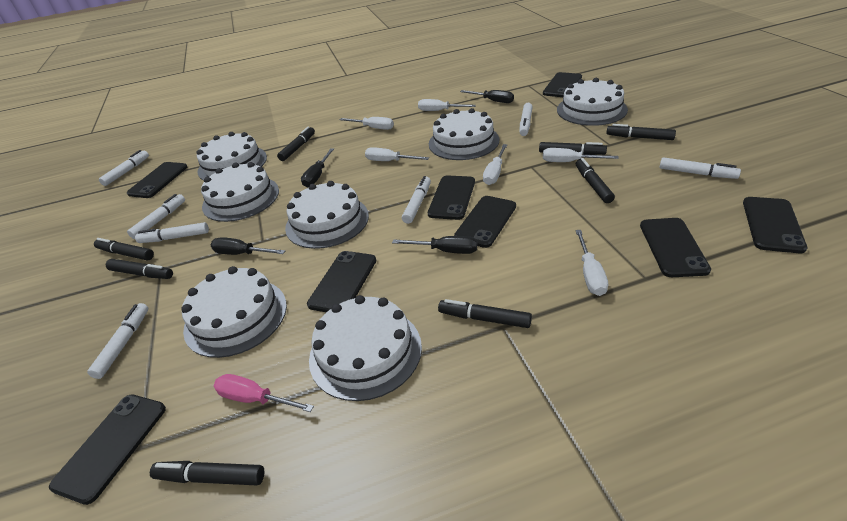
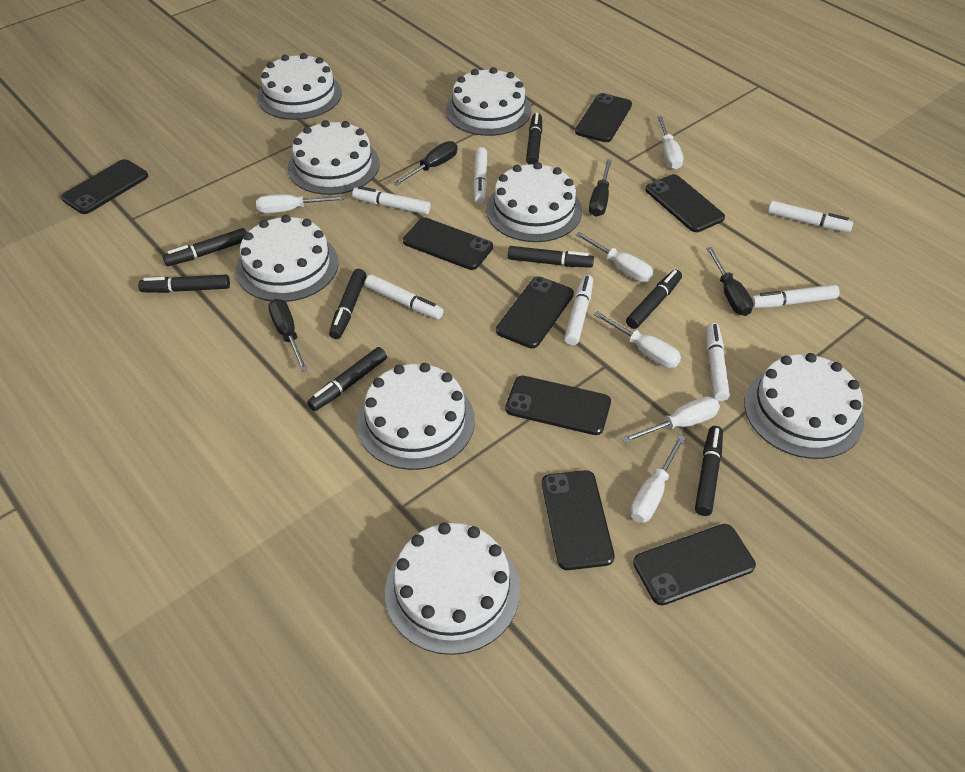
pink screwdriver: [214,374,314,412] = 1 -> none = 0
white cake: [181,266,287,358] [196,132,267,181] [201,162,279,222] [285,181,369,249] [309,295,422,401] [429,108,499,160] [557,78,628,126] = 7 -> [236,215,339,302] [257,53,342,120] [288,120,380,195] [357,363,475,470] [385,523,520,655] [446,67,531,136] [486,162,582,242] [744,353,864,459] = 8

